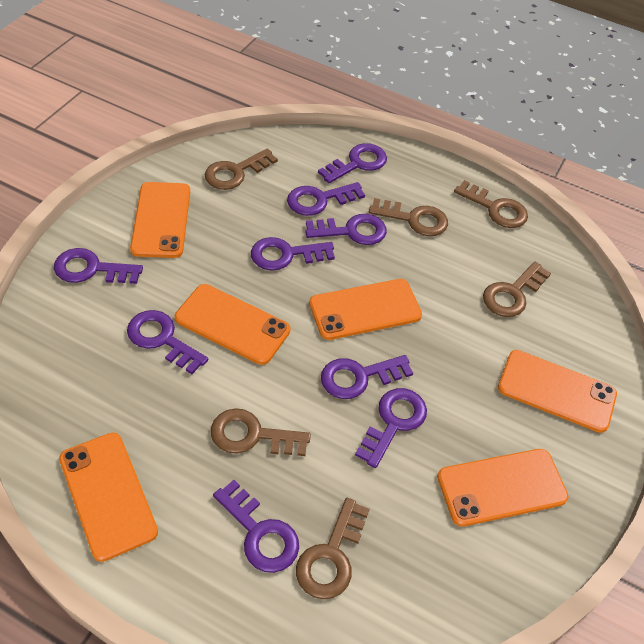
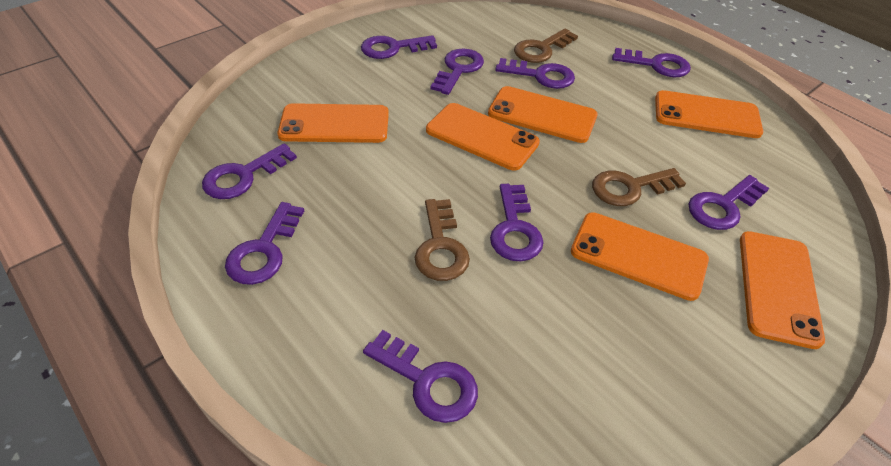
brown key: [205,148,278,190] [211,408,311,456] [296,498,370,599] [369,198,448,236] [454,180,528,228] [483,262,551,317] = 6 -> [415,199,470,281] [514,28,578,63] [592,168,686,206] = 3

